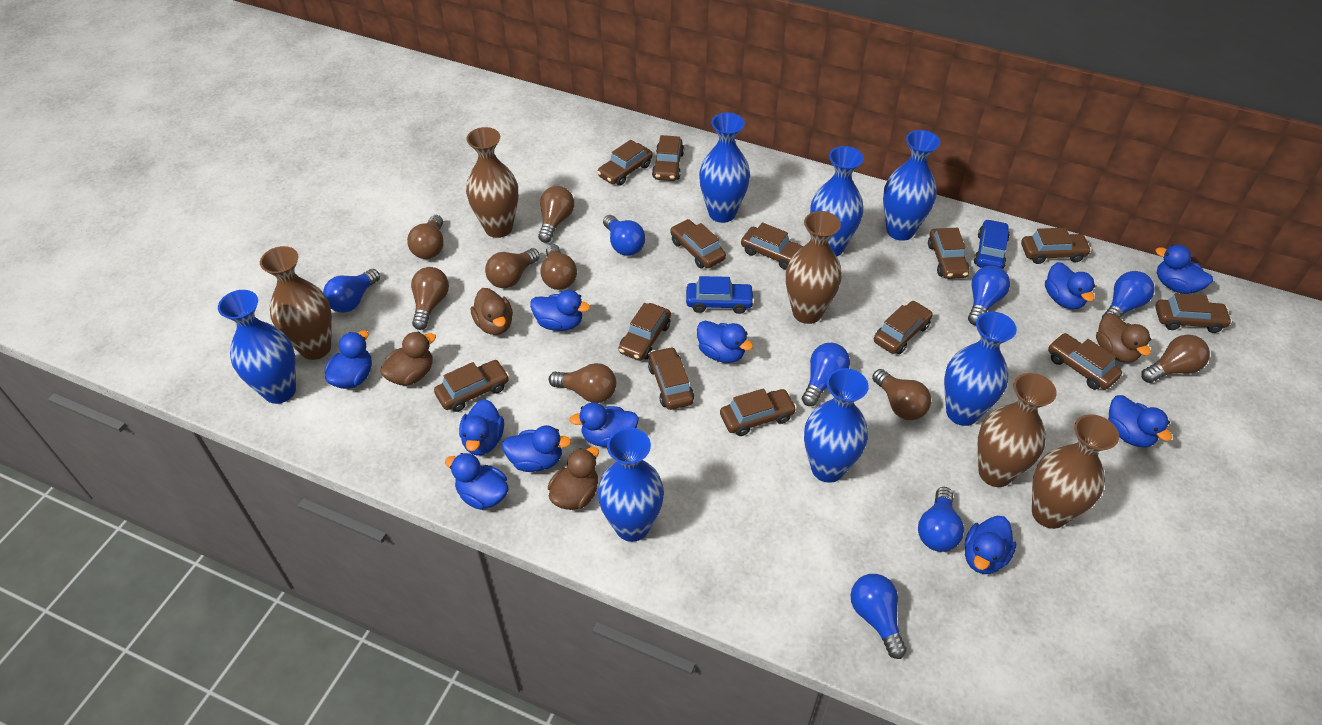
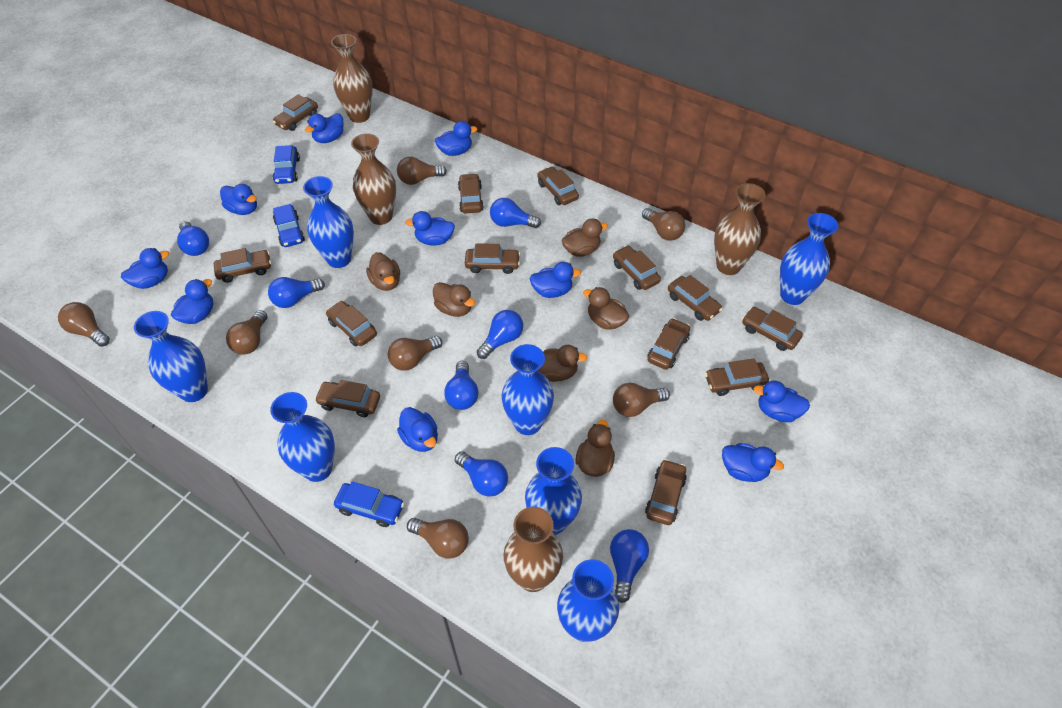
blue car: [686,276,754,314] [974,219,1010,269] = 2 -> [273,145,300,184] [273,204,305,247] [334,481,404,527] = 3
blue duck: [325,330,372,389] [445,453,508,510] [459,399,504,456] [502,425,571,472] [530,290,590,331] [569,402,639,447] [697,321,753,363] [964,516,1016,574] [1045,262,1095,309] [1108,395,1172,448] [1155,245,1213,294] = 11 -> [121,248,169,289] [171,279,213,324] [220,184,257,215] [305,113,344,143] [397,407,438,452] [405,211,455,246] [435,121,478,156] [530,262,581,298] [722,443,784,482] [753,381,810,422] = 10
brown duck: [380,332,436,386] [471,288,513,335] [548,447,599,510] [1096,313,1151,363] = 4 -> [366,252,400,291] [433,282,475,317] [537,345,587,382] [562,218,608,257] [576,420,615,477] [583,287,629,330] = 6
brown light bulb: [407,215,444,259] [411,267,449,330] [485,248,540,288] [538,186,574,243] [540,244,577,290] [549,363,616,403] [872,369,931,420] [1141,334,1210,383] = 8 -> [58,302,110,347] [226,310,267,355] [388,336,442,371] [397,157,447,185] [407,518,469,559] [613,383,670,417] [642,208,685,241] = 7
brown vase: [260,246,332,360] [466,127,518,238] [786,211,842,324] [978,373,1057,487] [1032,414,1119,529] = 5 -> [331,34,373,123] [351,133,396,225] [504,507,563,592] [714,183,766,275] = 4

